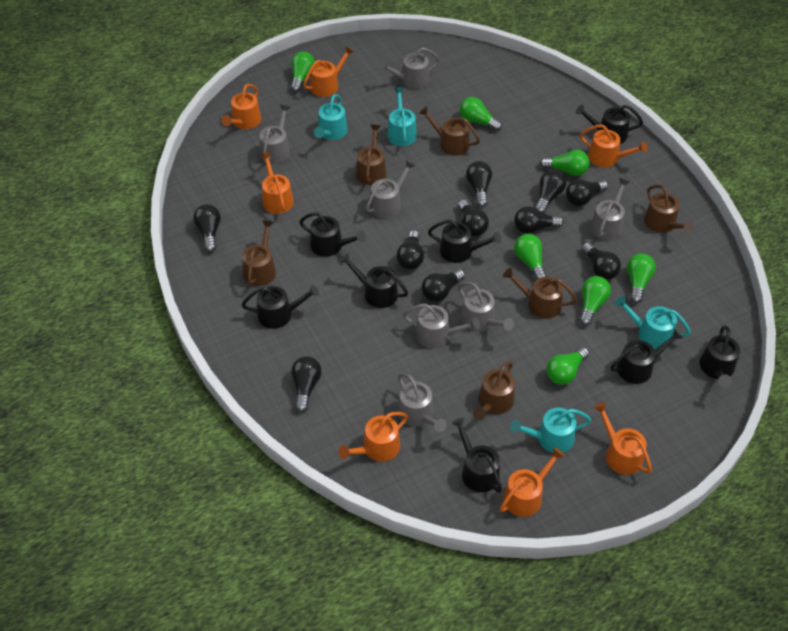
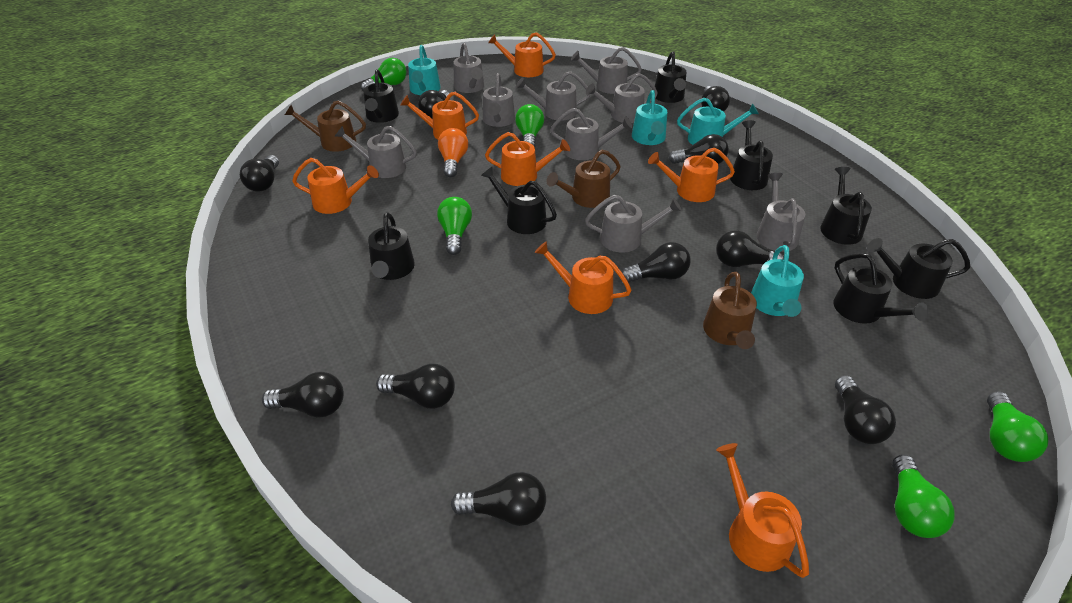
brown watering can: [242,220,276,286] [356,125,386,185] [419,106,480,156] [473,361,515,420] [503,268,577,319] [644,185,694,233] = 6 -> [285,100,366,152] [546,150,621,208] [703,272,757,349] = 3
green light bulb: [291,52,315,92] [460,97,502,131] [514,234,547,280] [540,150,590,176] [547,347,589,385] [579,276,611,326] [627,253,656,303] = 7 -> [361,58,406,91] [437,197,472,255] [515,104,544,147] [892,455,955,538] [987,392,1048,462] = 5
grey watering can: [259,105,290,164] [366,160,415,218] [379,47,440,89] [397,373,447,432] [403,304,480,348] [458,282,514,331] [590,178,630,240] = 7 -> [334,126,417,178] [454,43,484,93] [483,73,515,127] [516,71,591,121] [550,108,632,160] [571,47,642,94] [585,195,682,253] [586,73,658,123] [756,173,805,252] = 9
orange light bulb: none = 0 -> [438,128,468,178] = 1

